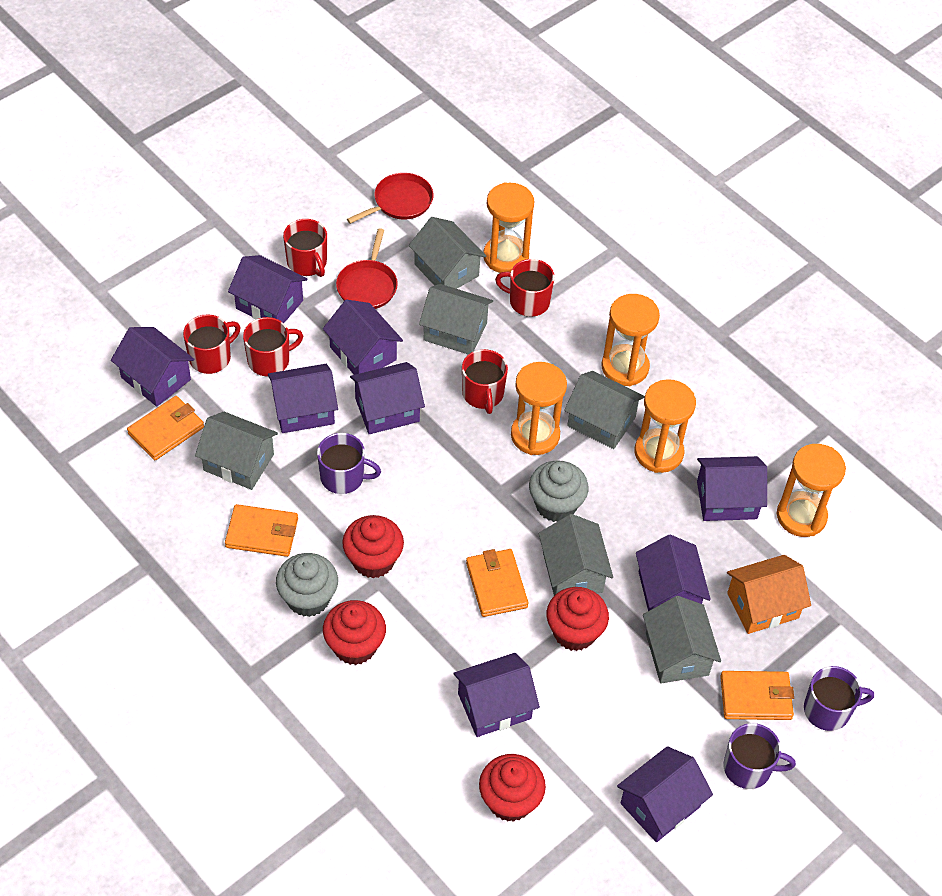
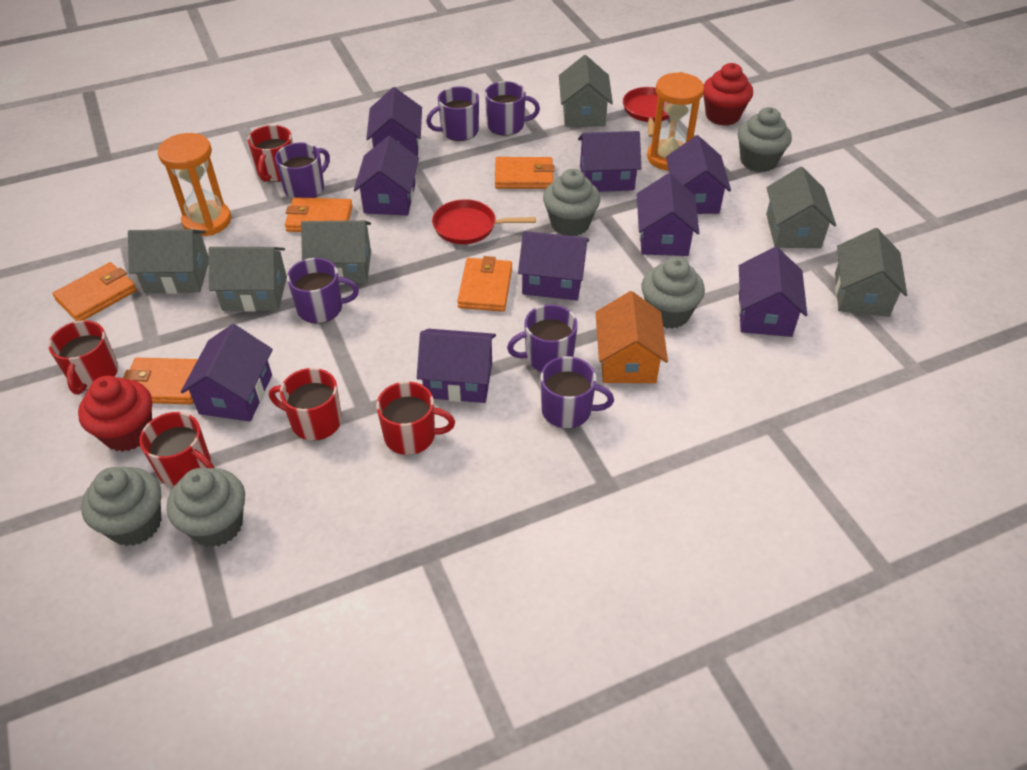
grey cupcake: [276,553,338,617] [529,460,589,522] = 2 -> [81,467,162,546] [167,468,245,547] [543,169,600,236] [642,257,705,329] [738,107,792,172] = 5
orange hourglass: [483,182,534,273] [511,362,567,455] [601,294,660,386] [635,379,696,473] [777,444,846,537] = 5 -> [158,133,231,236] [647,72,704,171] = 2
orange wallet: [127,396,204,460] [225,504,298,557] [466,549,528,617] [720,671,794,720] = 4 -> [52,262,137,321] [123,358,198,404] [285,197,353,232] [457,256,512,312] [495,157,555,189] = 5
purple mug: [317,433,381,494] [724,723,796,789] [804,666,874,731] = 3 -> [275,142,330,199] [287,258,359,324] [426,86,479,141] [485,81,540,136] [507,304,578,372] [540,356,614,429] = 6
red cupcake: [323,600,386,665] [342,515,404,578] [479,754,546,822] [547,587,609,651] = 4 -> [78,376,152,452] [703,63,753,126] = 2

